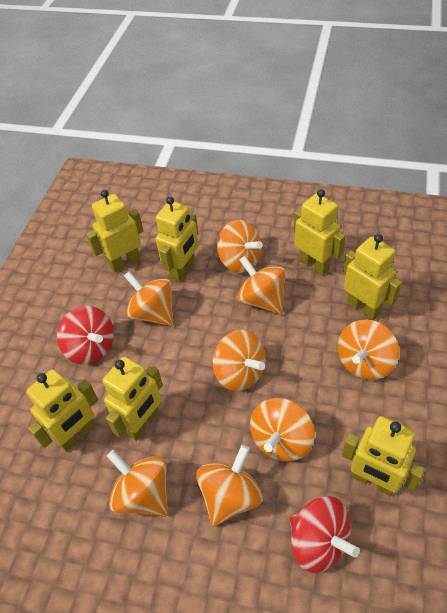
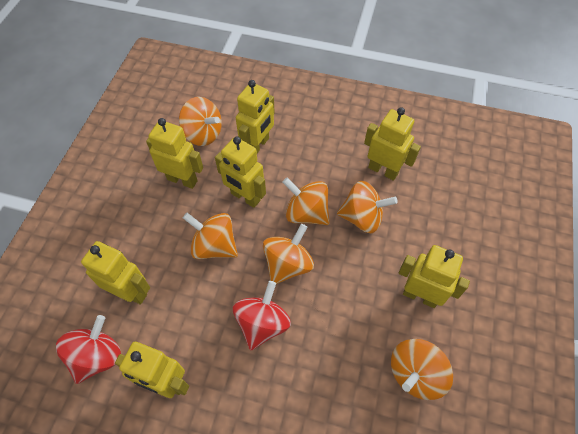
orange spinning top: [107,450,168,517] [124,271,174,326] [196,445,263,527] [213,330,266,391] [217,220,263,273] [237,256,286,315] [250,398,315,461] [338,319,399,380] = 8 -> [179,97,222,146] [183,213,238,259] [263,224,314,284] [282,178,330,225] [337,181,398,233] [391,339,453,400] = 6

